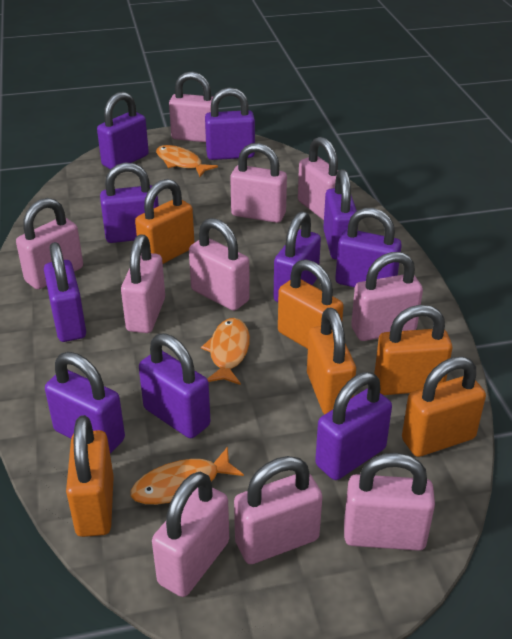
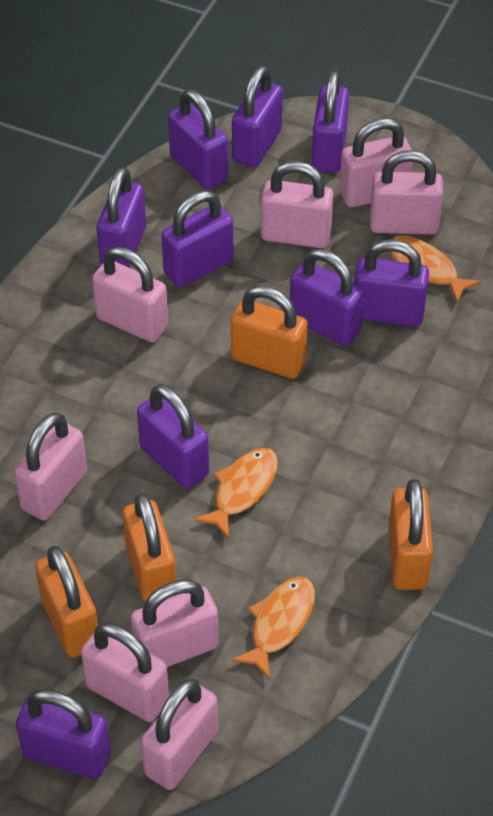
orange padlock: [66,415,114,537] [135,179,194,264] [278,259,344,349] [307,308,356,415] [374,305,452,395] [402,356,486,457] = 6 -> [35,546,98,657] [122,493,176,603] [231,286,308,379] [388,479,433,590] = 4
pink padlock: [16,198,83,289] [121,235,165,333] [152,471,229,597] [169,72,213,142] [189,218,250,311] [230,143,287,223] [234,456,323,564] [298,137,339,220] [344,453,435,551] [351,252,423,341] = 10 -> [14,412,87,520] [81,623,169,722] [92,247,168,342] [131,580,218,667] [141,679,218,790] [261,161,333,248] [340,118,412,207] [370,150,443,235] = 8
purple padlock: [44,242,86,342] [45,352,125,453] [97,92,149,169] [100,162,159,243] [139,333,210,438] [205,88,255,160] [274,211,321,302] [315,372,392,480] [323,169,357,260] [335,208,402,287] = 10 -> [16,689,111,779] [97,167,146,268] [137,384,209,489] [161,191,234,288] [168,89,228,190] [232,66,283,167] [290,249,365,346] [312,70,349,173] [354,240,429,327] = 9

